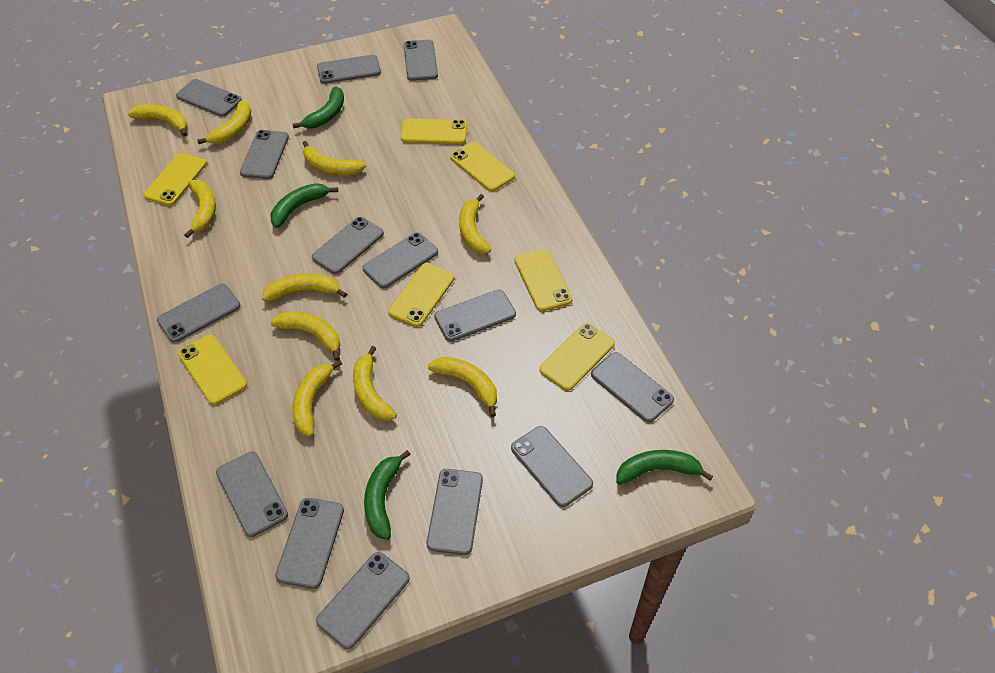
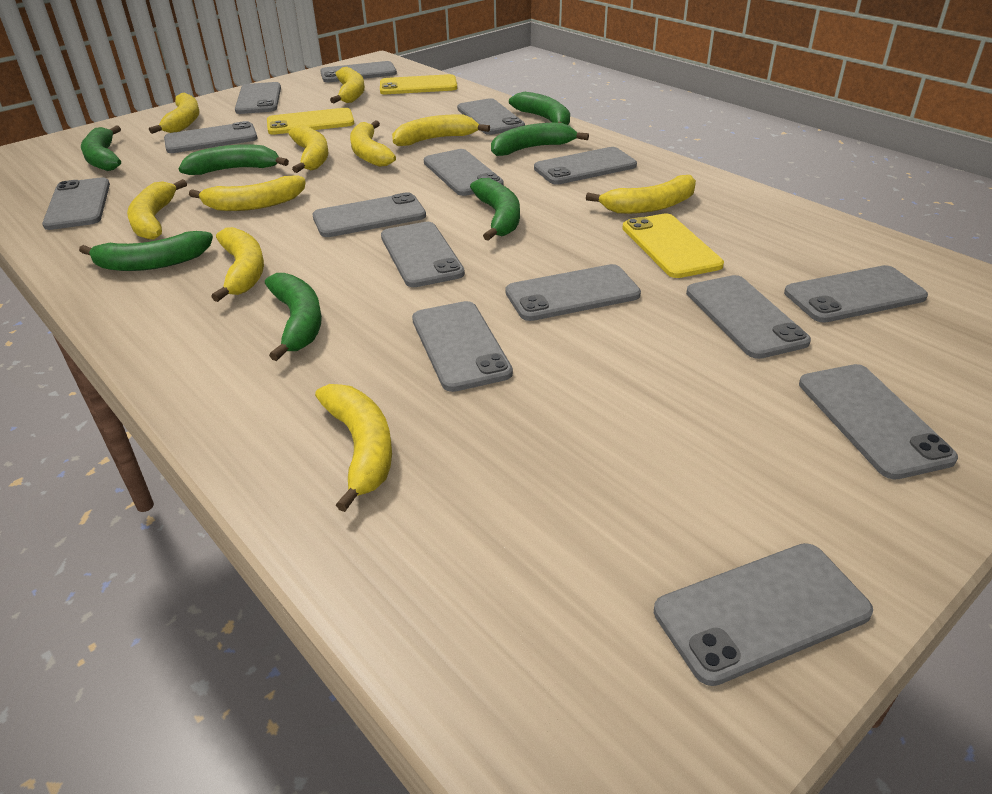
green banana: [271,183,338,228] [293,86,344,129] [364,450,411,540] [616,450,713,485] = 4 -> [79,231,213,271] [81,126,121,171] [179,144,289,175] [265,273,322,361] [470,178,520,241] [491,123,589,156] [509,92,570,125] = 7
grey phone: [157,284,240,343] [176,79,242,117] [216,451,288,537] [240,130,289,179] [275,498,344,589] [312,217,384,274] [316,552,410,649] [317,55,381,84] [363,233,438,288] [404,40,438,81] [427,469,483,555] [434,289,516,342] [511,426,593,507] [591,352,674,422] = 14 -> [42,177,110,230] [164,121,257,153] [235,82,281,114] [312,192,426,237] [320,61,397,82] [381,222,465,287] [412,301,513,392] [424,149,504,196] [457,98,525,135] [505,264,641,321] [534,147,637,185] [654,543,873,686] [686,275,811,359] [784,265,928,323] [799,364,958,479] = 15
yellow phone: [144,153,207,206] [178,334,247,405] [388,263,455,327] [401,118,467,144] [450,142,515,191] [515,249,573,312] [539,323,615,391] = 7 -> [267,108,354,135] [380,74,457,94] [622,213,724,278] = 3

